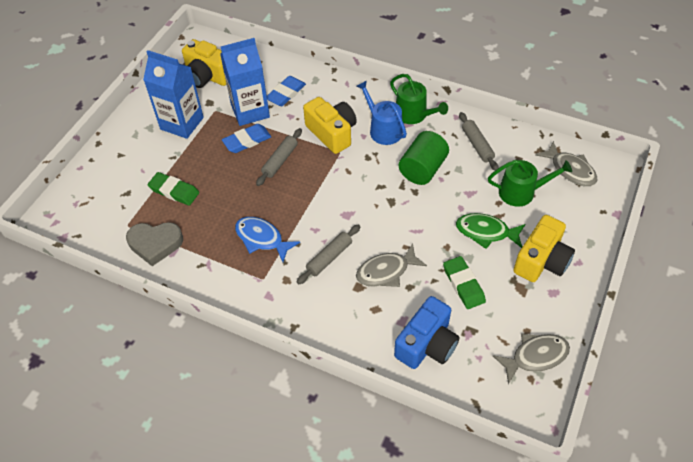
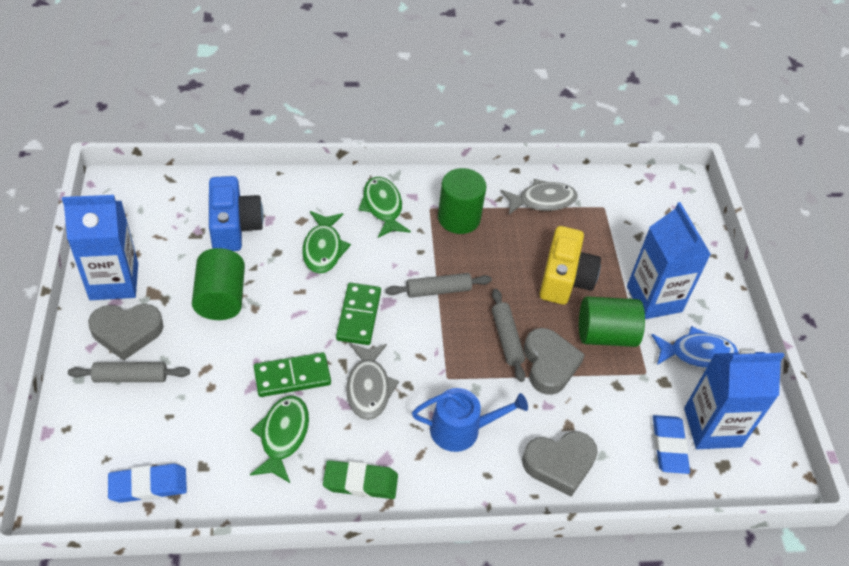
blue carton: [143,50,204,139] [220,38,270,126] = 2 -> [62,195,138,300] [627,202,711,319] [684,348,785,449] = 3
green cylinder: [399,131,449,185] = 1 -> [192,248,245,320] [438,168,486,234] [579,296,645,347] = 3
green domino: none = 0 -> [254,352,331,397] [336,283,381,345] = 2
green eraser: [147,172,199,206] [443,256,486,309] = 2 -> [323,460,398,499] = 1
green fish: [456,213,526,249] = 1 -> [250,396,309,483] [302,211,351,274] [358,177,411,238] = 3
green watering can: [390,74,448,124] [488,160,572,207] = 2 -> none = 0
grey fish: [356,244,427,287] [493,334,570,384] [535,141,597,186] = 3 -> [346,343,399,420] [501,179,578,214] = 2
grey heart: [126,222,183,266] = 1 -> [88,304,164,361] [522,431,598,497] [524,328,585,395] = 3
yellow camera: [182,39,226,88] [303,97,357,154] [513,215,575,282] = 3 -> [540,226,601,305] = 1

